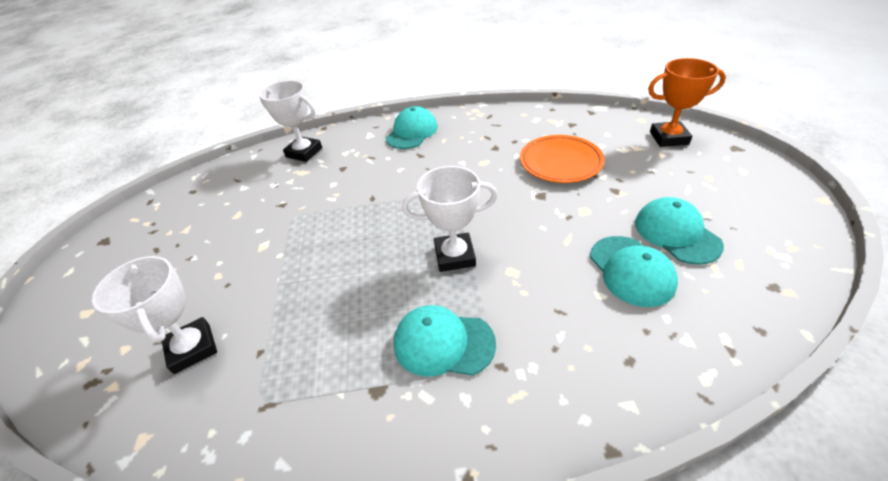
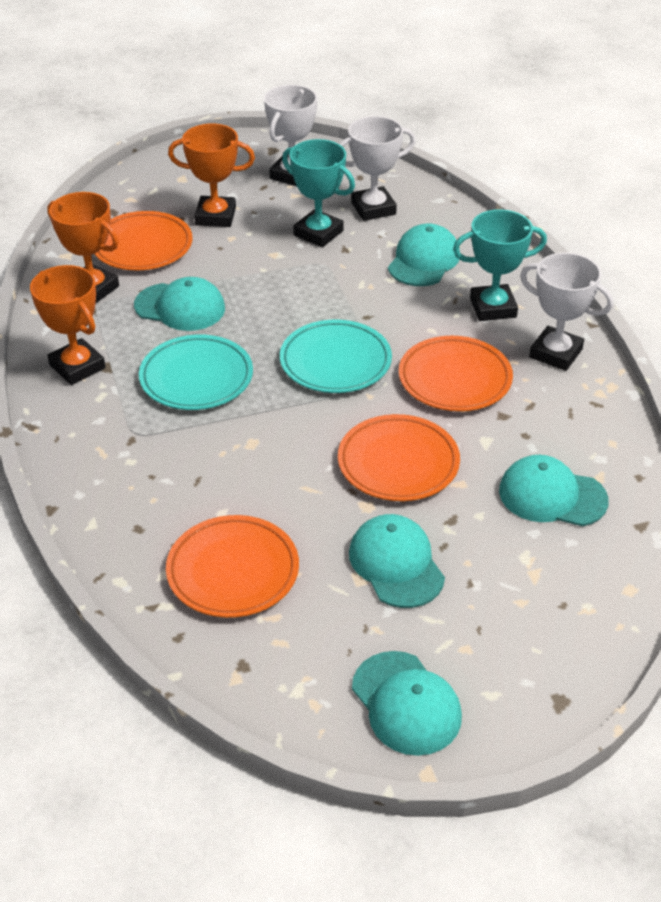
orange plate: [520,135,605,183] = 1 -> [94,211,193,270] [166,515,299,618] [338,414,460,501] [399,336,513,411] = 4
orange trophy: [648,58,726,147] = 1 -> [30,265,106,385] [47,192,119,303] [168,124,255,227] = 3
turquoise cap: [386,106,438,149] [394,305,496,376] [590,236,678,307] [635,197,724,265] = 4 -> [134,277,225,331] [349,514,445,608] [352,651,462,756] [388,223,460,286] [499,455,609,526] = 5
turquoise plate: none = 0 -> [139,335,253,410] [280,319,392,393] = 2
turquoise trophy: none = 0 -> [282,139,355,247] [453,209,547,321] = 2

